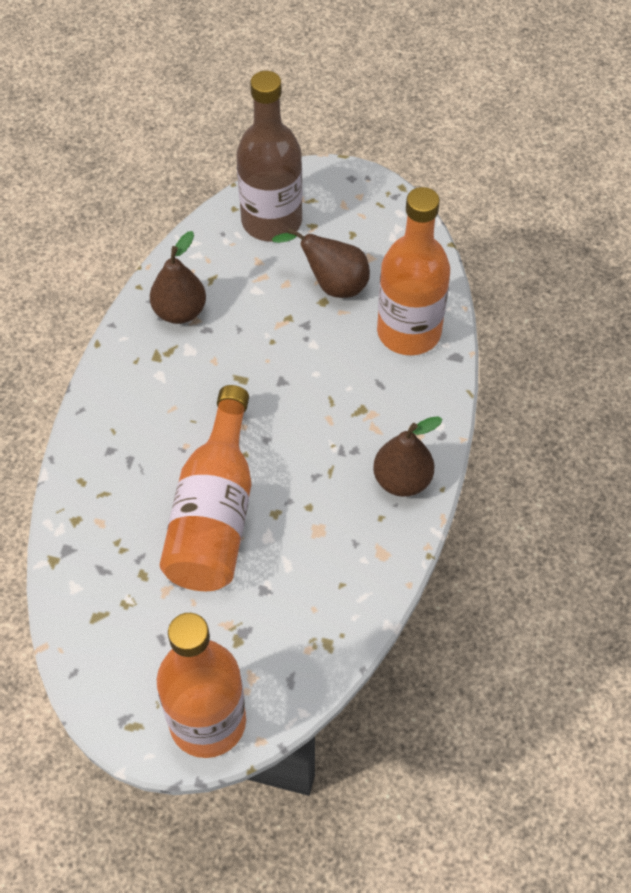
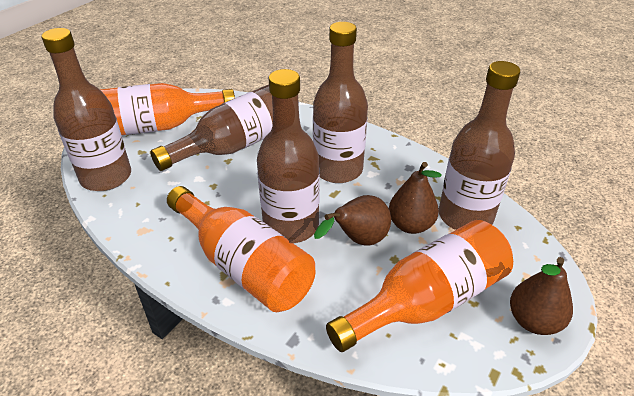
brown bottle: [237,71,302,242] = 1 -> [41,28,131,191] [150,85,273,171] [257,69,320,243] [313,22,368,183] [439,61,520,230] = 5

